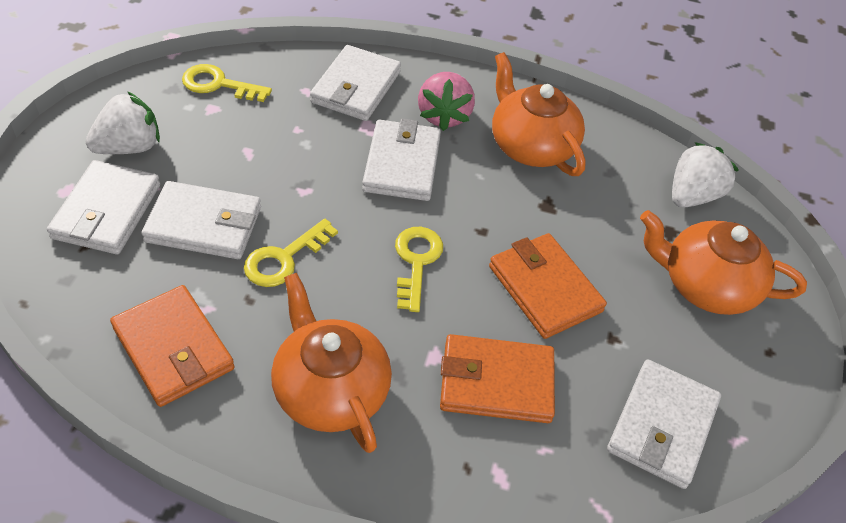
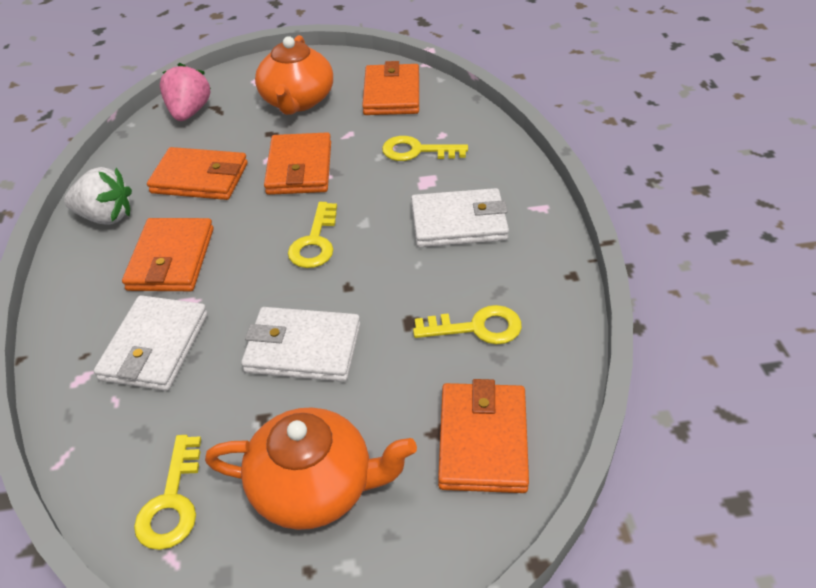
orange teapot: [271,273,392,453] [492,52,586,176] [640,210,807,315] = 3 -> [205,407,417,530] [255,35,333,115] = 2
orange wallet: [110,285,234,407] [440,334,555,423] [489,233,607,339] = 3 -> [122,218,214,291] [147,147,248,200] [264,132,331,195] [362,61,419,115] [438,379,529,493] = 5
white strawberry: [86,91,160,154] [672,142,739,207] = 2 -> [64,167,132,225] = 1
white wallet: [47,160,160,254] [141,181,261,259] [310,45,401,121] [362,119,441,201] [607,359,721,489] = 5 -> [94,295,208,391] [241,307,360,382] [411,188,509,247] = 3
yellow key: [182,64,272,102] [244,219,338,287] [395,227,443,312] = 3 -> [134,435,201,550] [288,202,337,268] [382,136,468,161] [413,305,522,345] = 4

